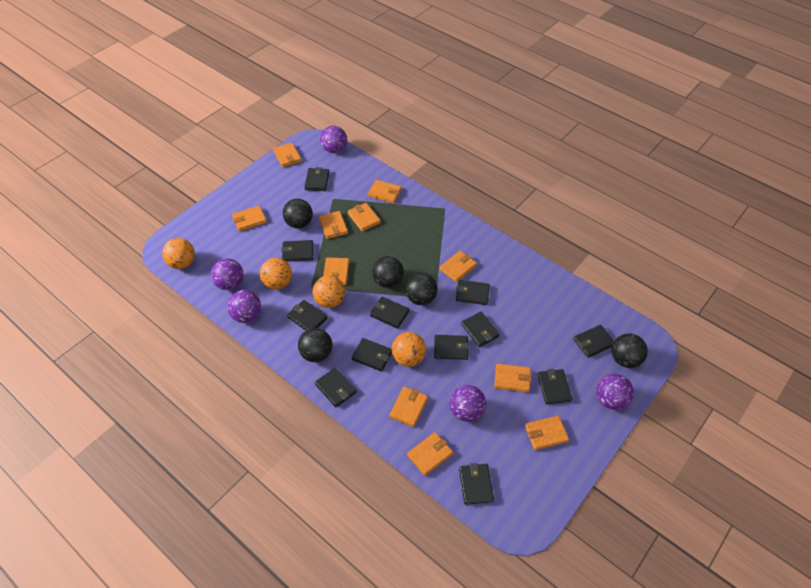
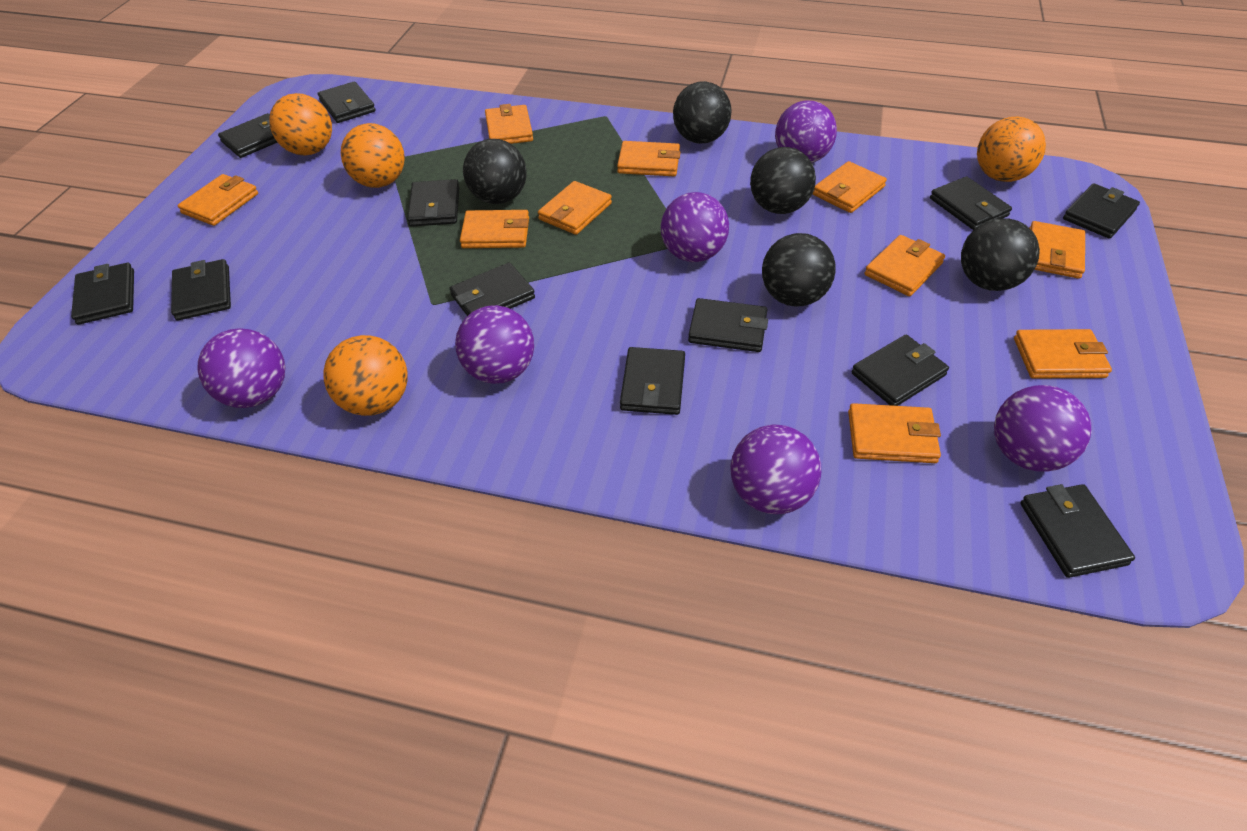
orange wallet: [232,206,267,231] [273,143,301,167] [319,211,348,239] [323,257,349,285] [348,203,381,232] [368,180,401,203] [389,387,428,427] [407,432,453,476] [439,251,477,282] [494,364,532,393] [525,416,569,450] = 11 -> [177,174,258,226] [460,210,529,248] [485,104,533,144] [538,181,612,235] [617,141,681,176] [813,161,887,213] [848,403,941,463] [865,235,945,296] [1014,329,1112,378] [1030,221,1085,279] = 10
purple ball: [211,258,244,290] [227,290,261,323] [320,126,347,153] [450,385,486,422] [596,374,634,410] = 5 -> [197,328,285,408] [455,305,534,384] [661,192,729,262] [730,425,821,514] [775,100,837,163] [994,385,1091,472] = 6

